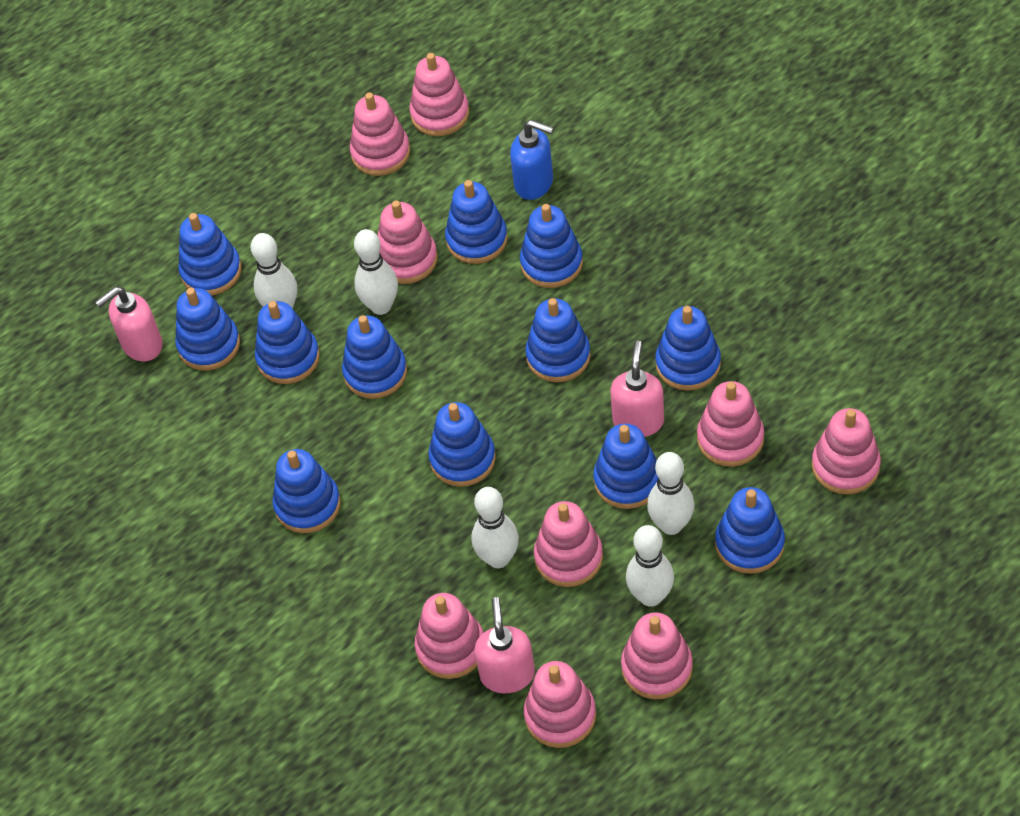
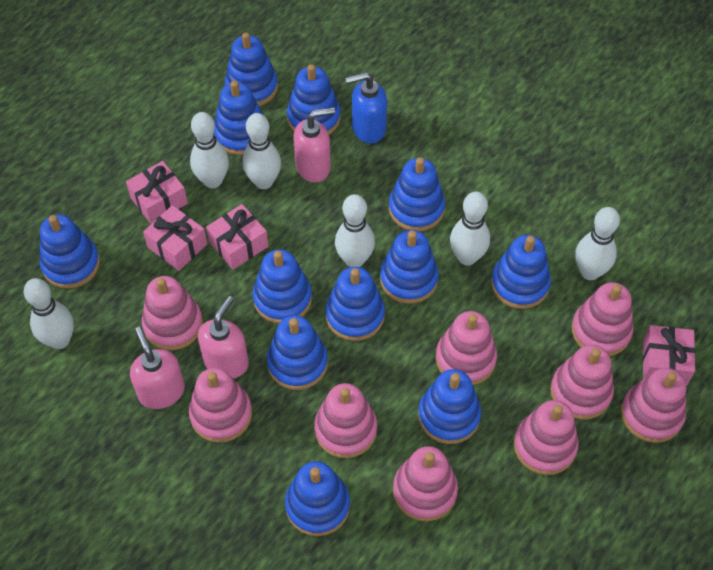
pink gift: none = 0 -> [126,161,188,224] [143,205,207,271] [206,204,268,270] [643,325,695,385] = 4
white bowling pin: [251,233,297,309] [354,229,398,315] [471,487,519,568] [626,525,674,607] [647,452,695,535] = 5 -> [24,278,74,349] [190,112,229,188] [243,113,281,189] [335,194,375,267] [450,192,490,266] [575,207,620,280] = 6

